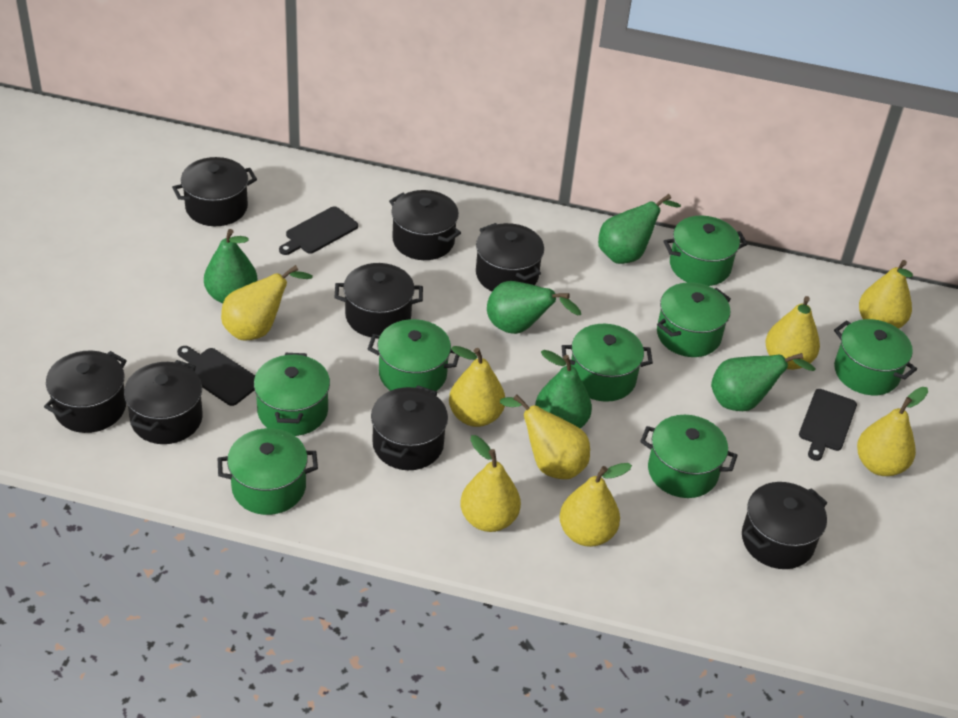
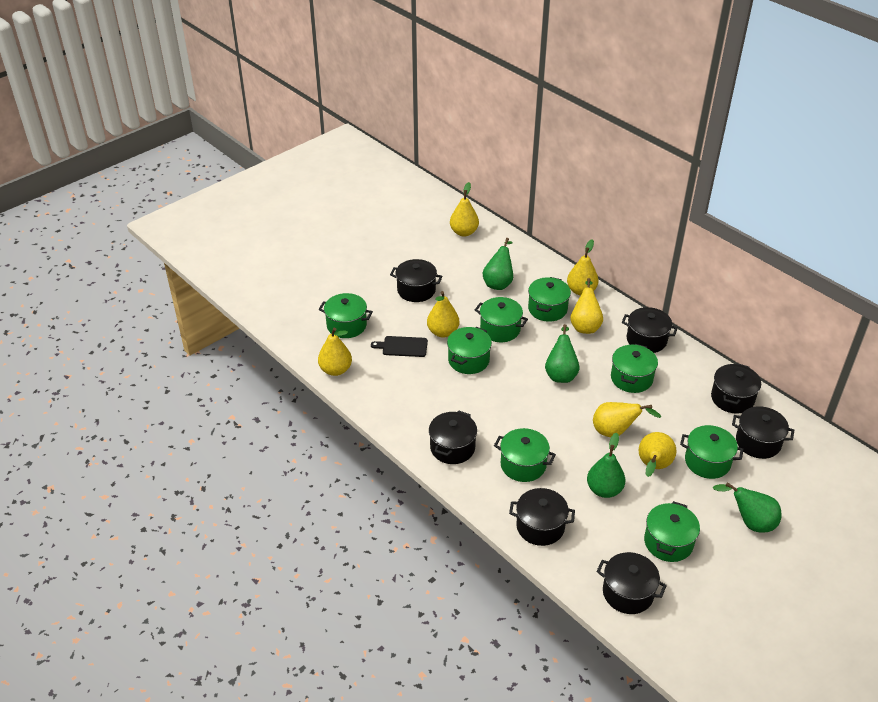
black cutting board: [177,346,255,406] [279,206,358,255] [799,389,857,461] = 3 -> [371,336,428,357] = 1
black pot: [44,351,127,433] [124,360,203,444] [172,157,257,226] [334,263,423,337] [371,385,448,470] [389,190,461,260] [476,223,544,292] [742,482,827,569] = 8 -> [390,259,442,302] [429,410,477,464] [509,488,575,546] [596,552,667,614] [622,307,678,353] [711,363,761,414] [732,406,794,459] = 7
green pear: [204,229,258,303] [487,281,581,334] [535,350,592,428] [598,194,681,264] [711,353,815,411] = 5 -> [483,238,513,290] [545,324,579,383] [587,433,625,498] [713,482,781,533] = 4
yellow pear: [221,265,313,340] [449,346,505,427] [460,435,521,532] [500,395,590,479] [559,463,632,547] [766,296,820,370] [857,387,928,476] [859,260,913,329] = 8 -> [318,328,352,376] [427,291,460,337] [450,182,479,237] [567,239,599,296] [570,278,603,334] [593,402,661,437] [639,432,676,477] = 7

